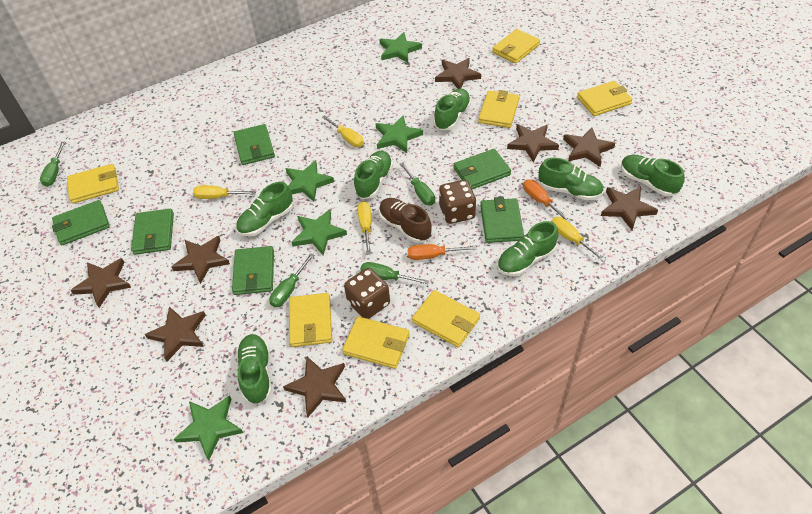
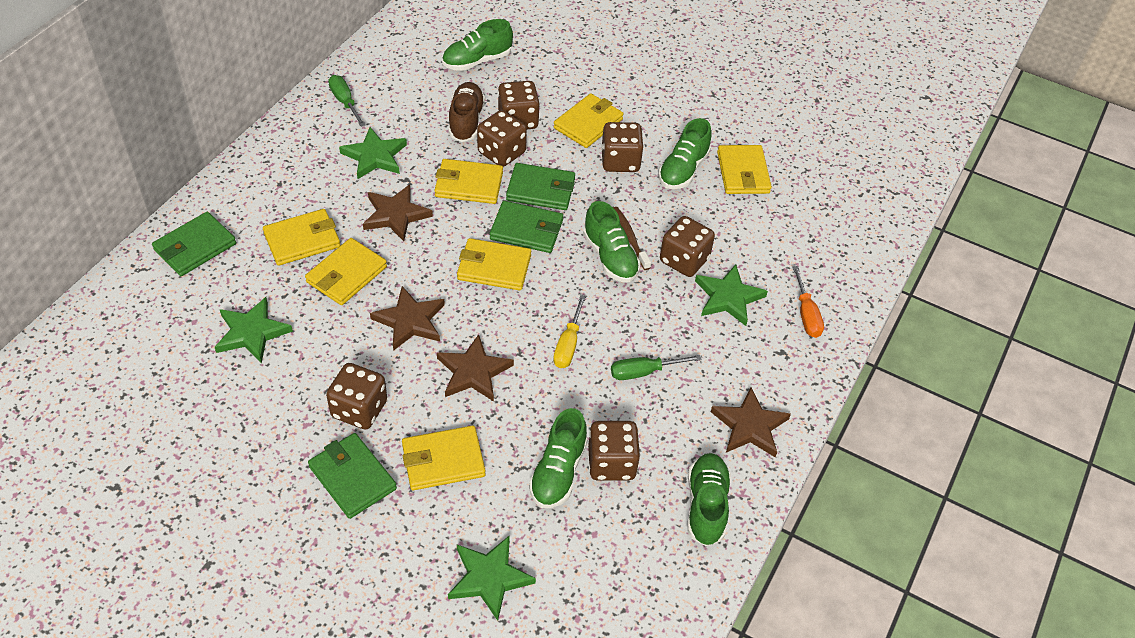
brown dice: [344,268,390,319] [439,180,476,224] = 2 -> [326,363,387,429] [477,110,527,167] [498,81,540,129] [588,421,640,481] [601,122,644,172] [660,216,715,277] = 6
brown star: [70,258,131,308] [144,307,206,361] [172,236,230,284] [283,356,346,417] [435,58,481,89] [507,124,559,162] [563,127,615,167] [601,187,658,230] = 8 -> [363,185,433,241] [370,286,445,351] [437,334,514,402] [711,387,791,457] = 4
brown toothbrush: none = 0 -> [613,207,651,270] = 1
green screwdriver: [40,142,65,187] [269,253,314,307] [360,262,429,284] [400,163,435,206] = 4 -> [328,75,365,127] [611,355,702,380] = 2
green shoe: [236,182,293,236] [236,334,272,404] [354,151,393,199] [434,89,471,130] [497,221,558,276] [539,158,604,201] [621,155,685,196] = 7 -> [442,19,513,71] [529,408,588,508] [583,201,640,282] [658,118,712,189] [687,453,731,546] = 5
green star: [174,395,243,460] [285,160,334,202] [292,209,347,256] [376,115,423,153] [379,32,422,63] = 5 -> [215,297,293,363] [339,127,407,179] [448,535,536,621] [695,264,768,326] = 4
green wallet: [52,200,110,245] [131,209,174,255] [232,246,274,295] [234,124,275,165] [453,149,511,189] [480,197,524,243] = 6 -> [152,212,236,276] [308,433,397,519] [490,201,563,253] [506,163,575,210] = 4
orange screwdriver: [408,244,476,260] [523,179,571,222] = 2 -> [793,266,824,338] = 1
yellow screwdriver: [193,185,256,199] [322,115,364,147] [357,201,372,255] [551,217,606,262] = 4 -> [553,295,586,368] = 1

